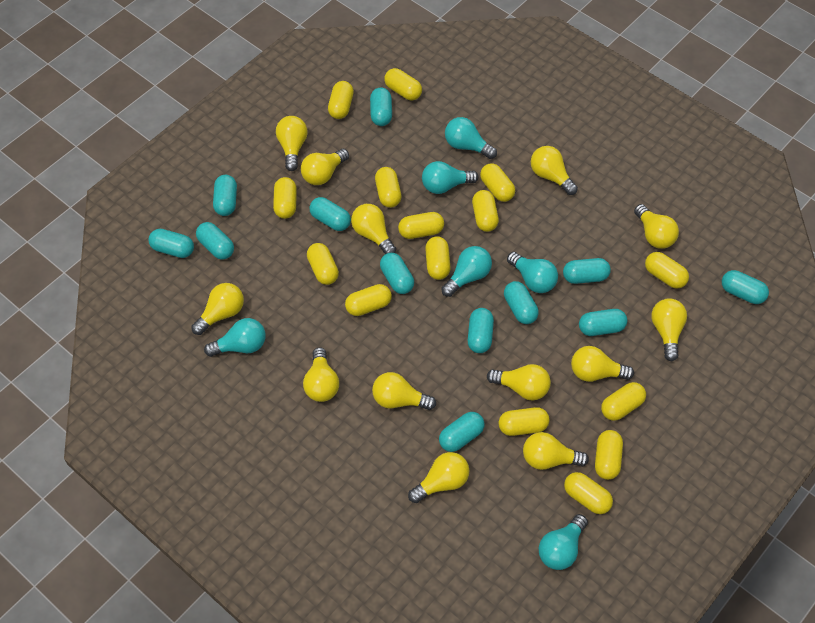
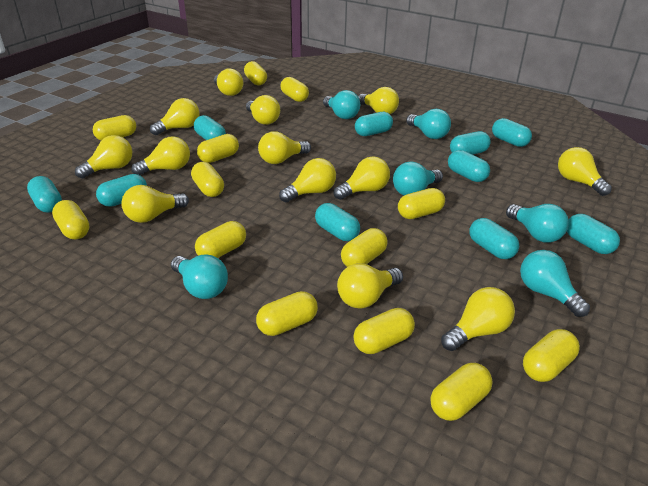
turquoise capsule: [149,229,194,258] [196,222,234,260] [213,175,237,216] [309,197,351,231] [370,87,392,126] [380,253,414,294] [439,412,485,452] [468,308,494,353] [504,281,539,324] [563,258,611,284] [579,309,627,336] [722,270,769,304] = 12 -> [27,176,62,213] [96,174,147,207] [194,115,226,140] [315,203,360,241] [355,112,393,136] [448,150,490,182] [450,131,491,155] [469,218,519,259] [492,118,532,147] [567,214,620,254] = 10
yellow capsule: [273,177,297,219] [307,243,339,285] [328,81,354,119] [345,284,392,316] [375,167,402,208] [384,68,422,101] [398,212,444,239] [425,236,451,280] [472,190,499,232] [480,163,515,202] [499,407,550,436] [564,472,613,514] [595,430,623,480] [601,382,646,421] [645,252,689,289] = 15 -> [52,200,89,239] [93,115,136,141] [191,162,224,197] [195,221,246,258] [197,134,239,163] [244,61,267,85] [256,291,318,336] [280,77,309,102] [341,228,388,267] [353,308,415,354] [398,188,445,219] [431,363,493,421] [523,329,580,382] = 13

